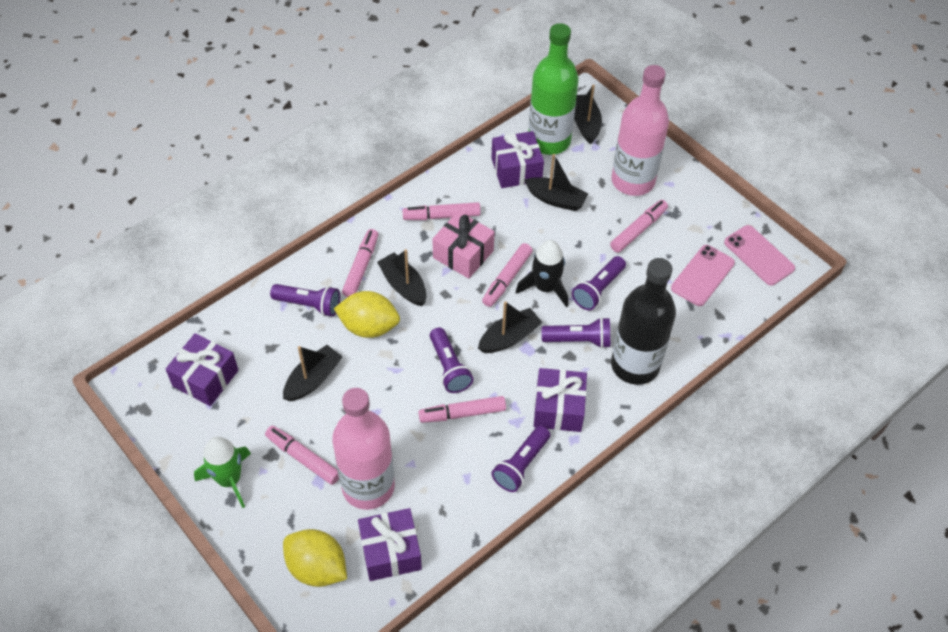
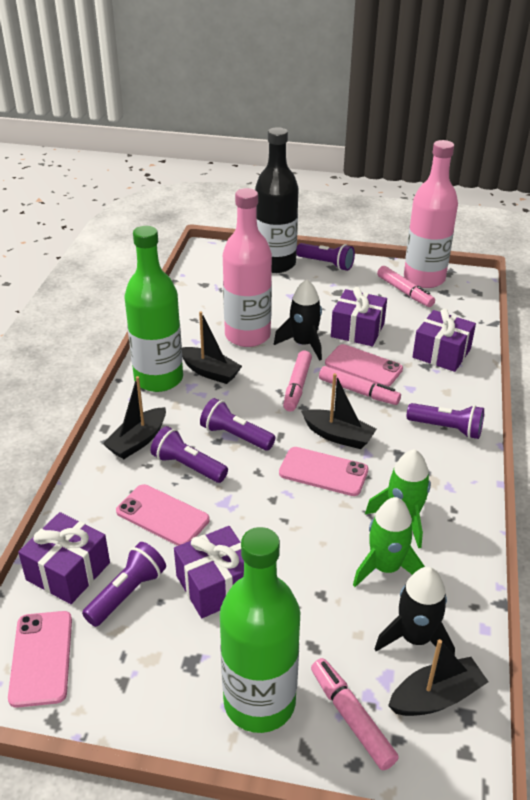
black boat: [283,345,343,401] [377,249,426,306] [478,301,542,353] [524,154,588,211] [574,84,602,144] = 5 -> [103,376,166,459] [182,311,242,384] [301,373,377,449] [388,639,488,716] = 4
black rocket: [516,240,568,307] = 1 -> [274,279,322,360] [374,567,455,656] = 2
green bottle: [528,23,579,155] = 1 -> [125,226,183,392] [220,527,300,733] = 2
green rocket: [194,437,251,508] = 1 -> [353,497,425,587] [365,449,431,548] = 2
pink gift: [432,211,495,279] = 1 -> none = 0
pink marker: [265,426,339,485] [342,229,378,297] [402,202,481,220] [418,396,506,423] [482,243,533,307] [610,200,668,253] = 6 -> [283,351,312,411] [311,658,399,770] [319,366,401,405] [377,266,435,307] = 4
pink phone: [671,245,735,306] [724,225,795,286] = 2 -> [8,611,72,708] [116,484,209,546] [279,447,369,496] [325,344,403,387] = 4
yellow lemon: [283,529,347,587] [334,291,400,338] = 2 -> none = 0

